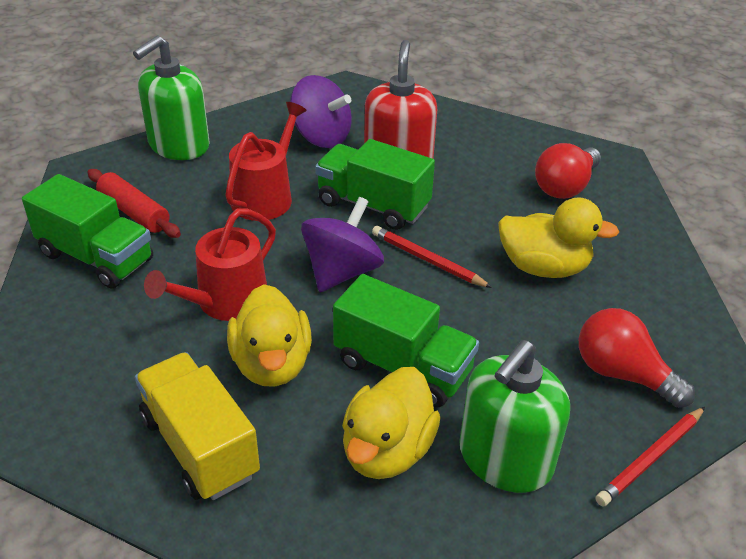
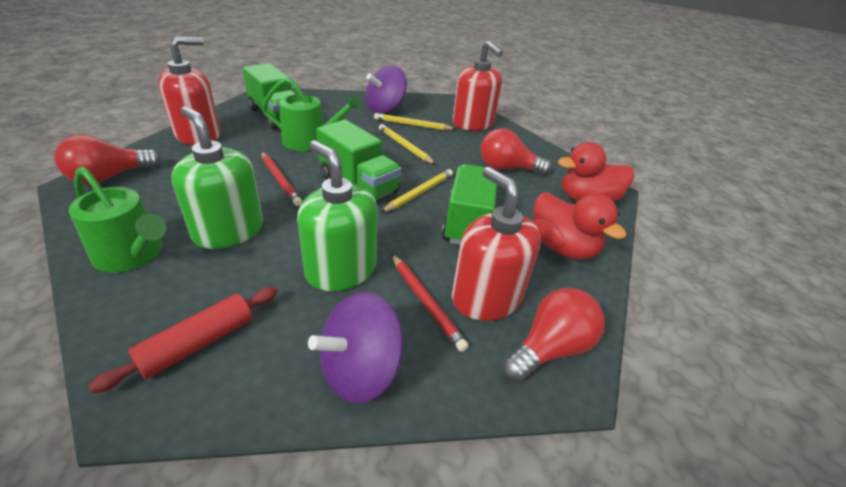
green watering can: none = 0 -> [69,167,167,273] [262,78,362,151] = 2
red duck: none = 0 -> [533,192,627,260] [558,142,634,202] = 2
red light bulb: [535,143,601,199] [579,308,695,408] = 2 -> [55,135,161,185] [480,128,551,175] [502,288,605,383] = 3
red soap dispenser: [364,40,437,159] = 1 -> [158,36,221,145] [452,167,541,321] [453,41,503,131] = 3
red watering can: [144,208,276,321] [225,102,307,221] = 2 -> none = 0
yellow duck: [227,284,312,387] [342,367,440,479] [498,197,619,278] = 3 -> none = 0
yellow pencil: none = 0 -> [374,113,456,130] [379,124,436,164] [380,169,453,213] = 3
yellow truck: [135,352,260,500] = 1 -> none = 0

